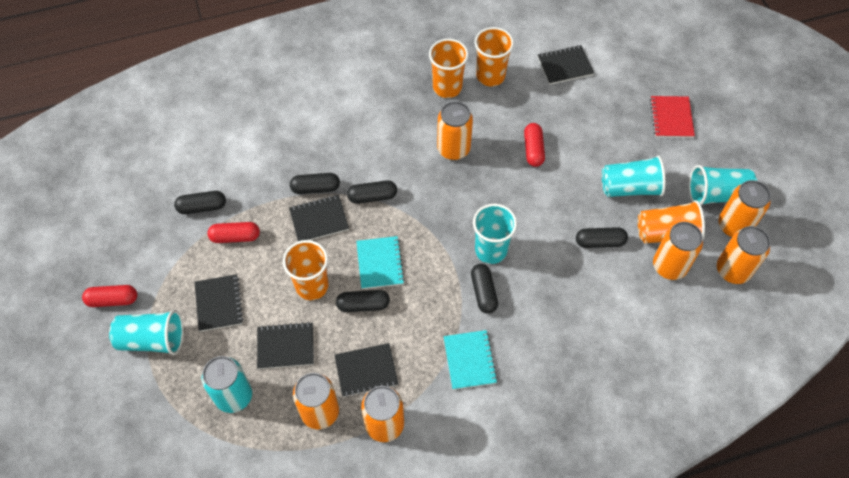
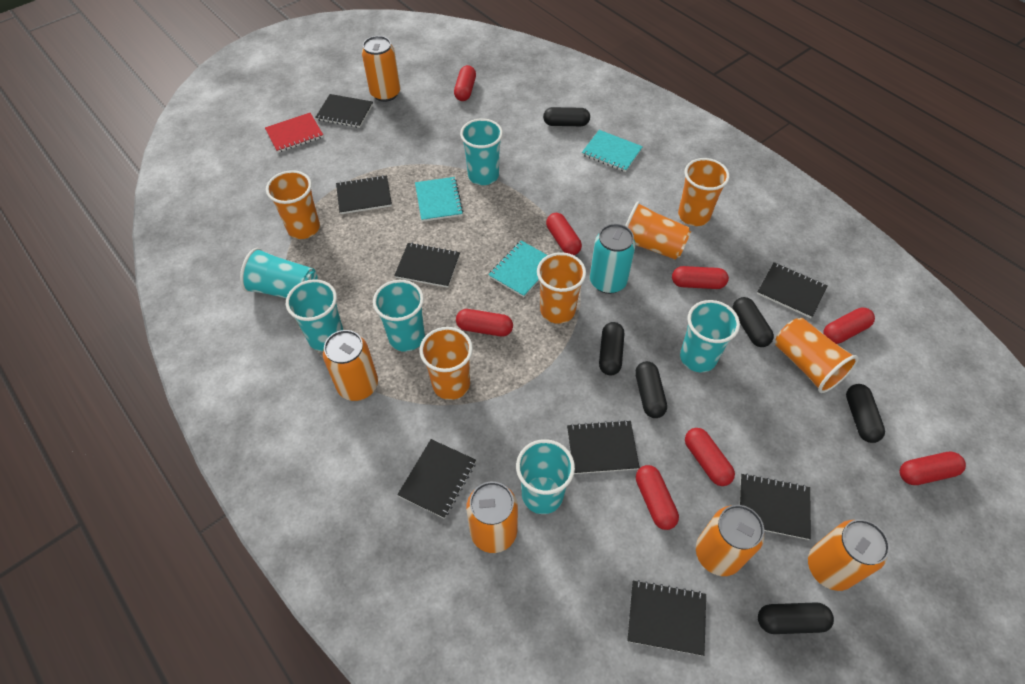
black notebook: [195,274,244,332] [257,322,314,369] [289,195,349,241] [334,343,398,397] [538,45,594,85] = 5 -> [315,94,373,128] [336,175,392,214] [394,243,460,288] [397,439,476,519] [567,420,640,474] [627,580,706,656] [739,474,811,540] [757,262,828,318] = 8
orange can: [293,373,339,429] [361,386,404,442] [437,101,473,160] [653,222,703,280] [717,226,770,284] [718,180,771,237] = 6 -> [323,330,378,401] [362,36,401,102] [466,482,518,553] [696,505,764,576] [808,519,890,591] = 5
orange cup: [283,240,329,300] [429,38,469,98] [474,27,514,87] [638,200,705,243] = 4 -> [266,170,320,239] [419,327,473,400] [537,252,586,324] [625,202,691,260] [678,158,730,226] [775,318,858,393] = 6
red capsule: [82,285,137,307] [207,222,260,243] [524,123,545,167] = 3 -> [454,65,476,101] [456,309,513,336] [546,213,582,255] [636,465,679,530] [672,266,729,289] [685,428,735,486] [823,307,875,344] [899,452,966,485] = 8
turquoise cup: [109,310,183,355] [473,204,517,264] [602,156,666,197] [689,165,757,205] = 4 -> [240,248,318,298] [286,279,343,351] [373,280,425,352] [460,118,503,185] [516,439,575,514] [680,300,740,372] = 6
turquoise notebook: [356,236,405,289] [443,330,498,390] = 2 -> [415,177,463,222] [488,240,547,297] [582,130,643,172] = 3

